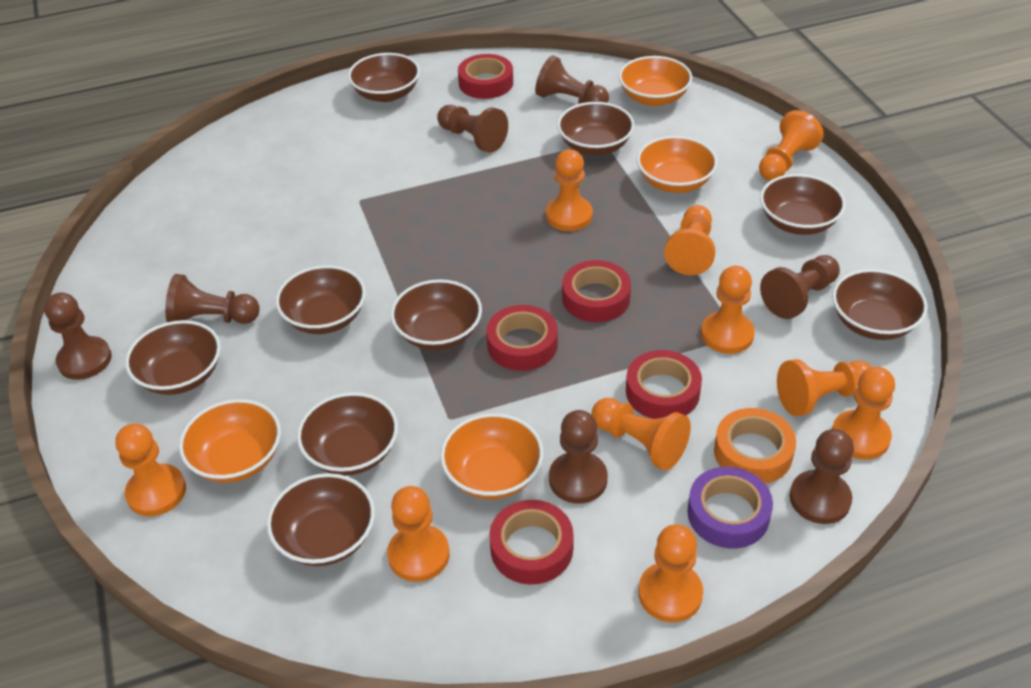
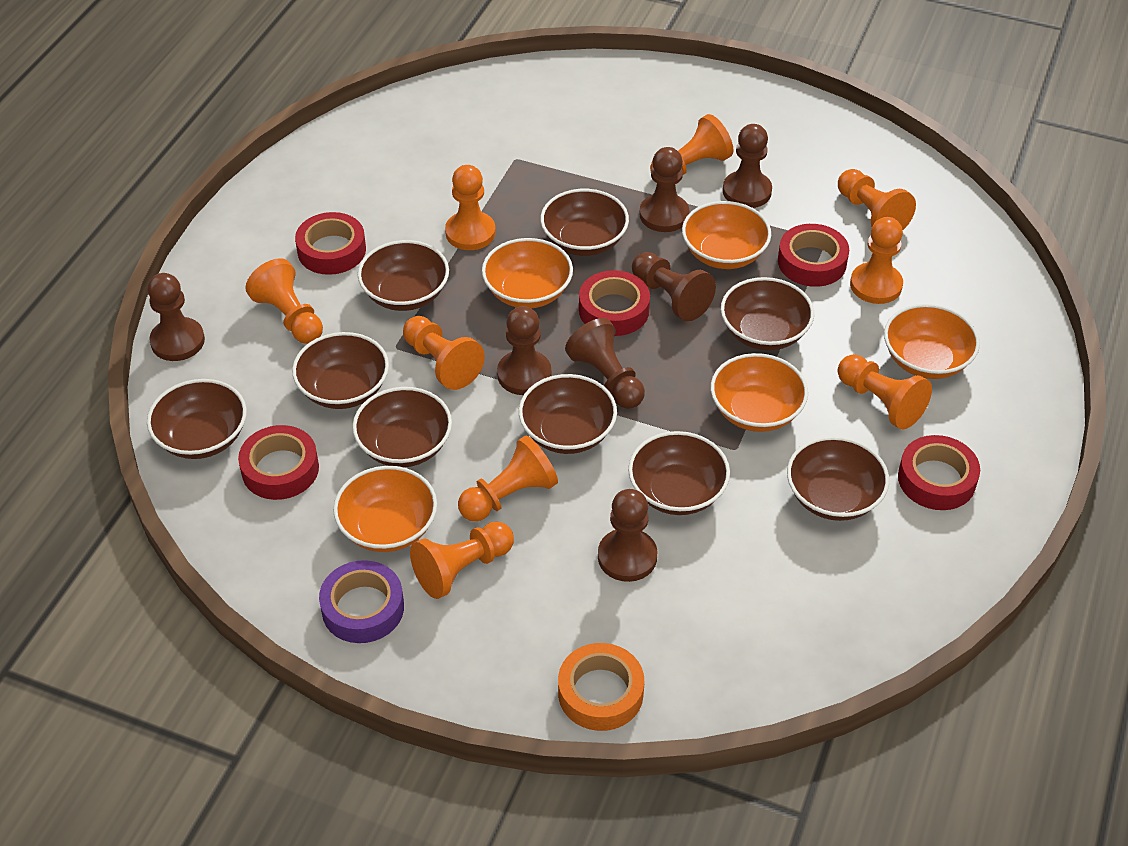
orange bowl: [179,399,281,483] [440,413,544,499] [619,56,692,106] [637,136,717,193] = 4 -> [333,466,437,552] [482,238,573,308] [682,201,771,269] [711,353,808,432] [884,304,980,379] = 5
orange pawn: [115,424,186,516] [387,486,450,582] [546,149,593,231] [591,398,691,470] [638,524,703,622] [664,205,715,275] [701,266,755,354] [759,110,824,181] [777,359,872,416] [832,367,895,460] = 10 -> [245,258,323,344] [403,316,485,390] [410,521,514,599] [445,165,496,250] [458,436,558,521] [650,114,733,175] [838,169,916,230] [838,354,932,430] [850,217,903,304] = 9

